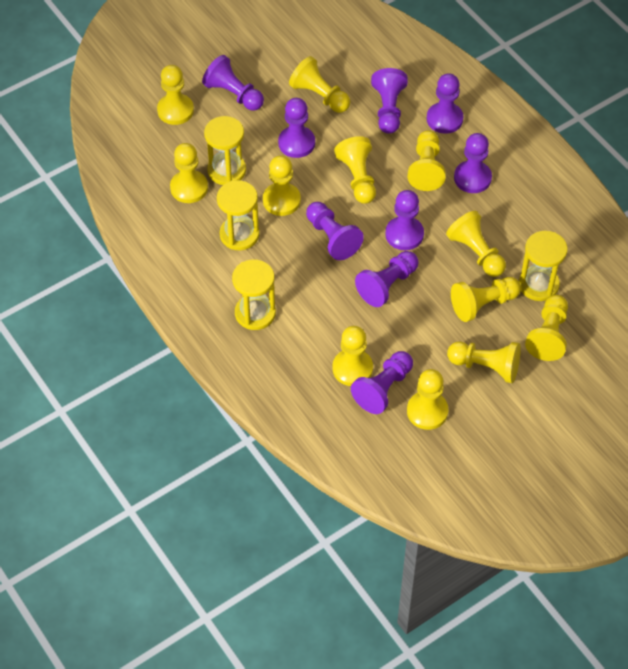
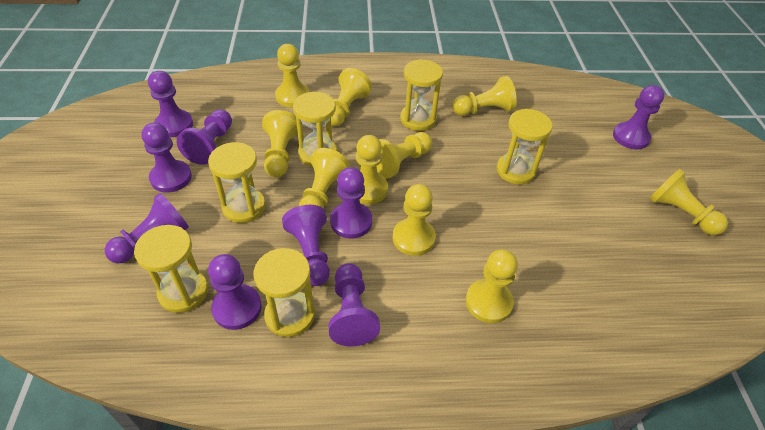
yellow hourglass: [204,116,246,185] [217,180,260,250] [232,259,276,330] [519,231,568,301] = 4 -> [134,225,208,313] [208,142,266,223] [254,248,315,337] [293,92,337,167] [400,59,443,131] [496,109,553,184] = 6
yellow pawn: [157,65,194,125] [170,143,208,203] [263,155,301,216] [289,56,350,113] [332,326,373,386] [334,136,376,204] [407,130,446,191] [407,369,448,430] [446,211,506,277] [447,341,521,383] [451,277,521,322] [525,295,568,361] = 12 -> [262,110,298,178] [275,44,309,107] [299,148,350,209] [331,68,372,126] [356,135,388,204] [376,132,432,179] [392,184,436,256] [452,76,517,116] [466,249,518,323] [649,169,728,235] = 10

